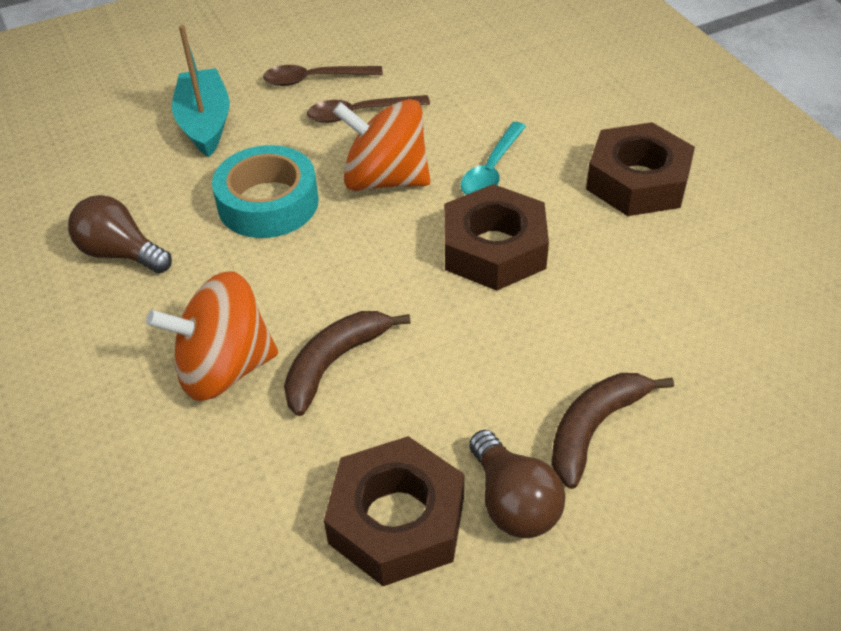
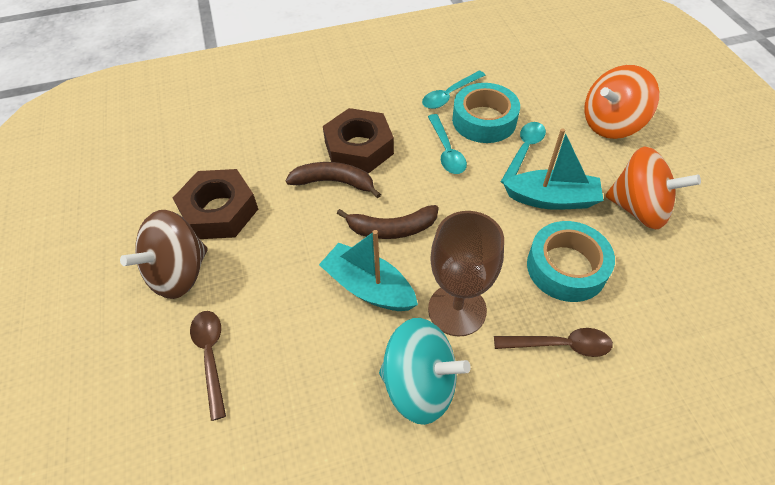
brown goblet: none = 0 -> [428,211,504,337] = 1
brown light bulb: [68,195,172,273] [469,430,565,538] = 2 -> none = 0
brown nut: [324,436,464,586] [444,184,549,291] [586,122,695,216] = 3 -> [173,169,258,239] [323,108,394,174] = 2
brown spinning top: none = 0 -> [120,210,208,299] = 1
turquoise boat: [172,25,230,157] = 1 -> [319,230,418,311] [503,128,604,210] = 2
turquoise spinning top: none = 0 -> [379,318,471,425] = 1
turquoise spoon: [460,122,526,195] = 1 -> [422,71,486,109] [428,114,467,174] [501,122,546,183] = 3
turquoise tape: [212,145,319,238] = 1 -> [452,83,520,143] [527,221,615,302] = 2

